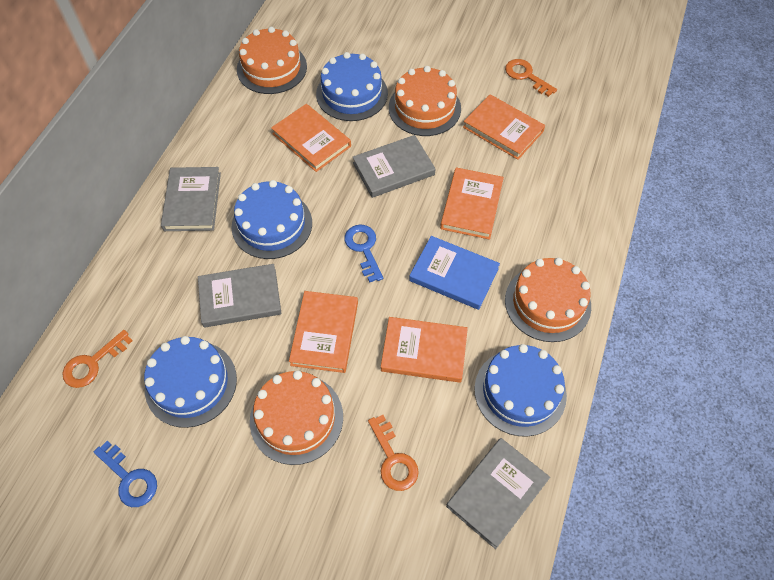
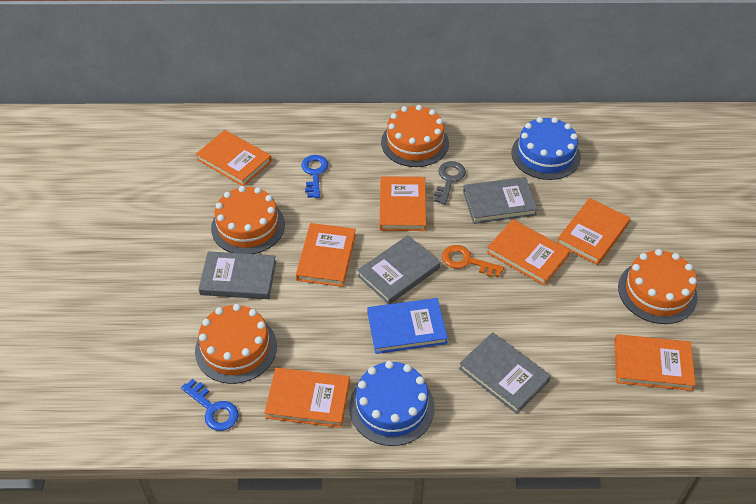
blue cake: [144,336,237,428] [231,180,312,259] [316,52,388,121] [475,344,567,436] = 4 -> [349,361,435,446] [511,117,581,180] = 2
grey key: none = 0 -> [434,161,466,205] = 1
orange book: [271,104,351,172] [289,291,358,373] [381,317,468,383] [440,168,504,240] [463,94,545,160] = 5 -> [196,130,272,186] [264,368,350,428] [296,223,356,287] [380,176,426,231] [487,219,570,286] [557,198,630,265] [614,334,696,391] = 7
orange key: [63,330,133,388] [368,415,419,491] [505,59,557,97] = 3 -> [442,245,504,277] = 1

